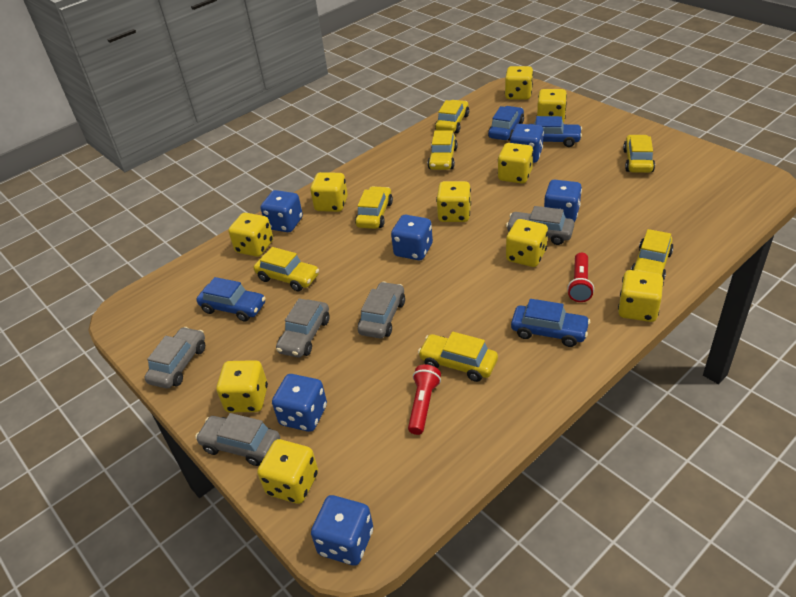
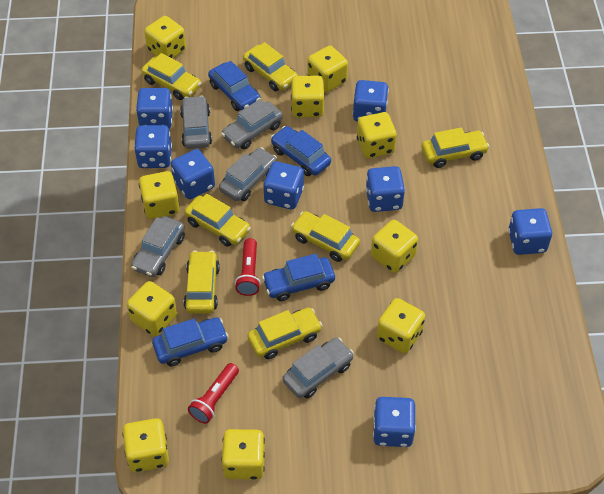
blue dice: [260,190,303,232] [272,374,327,432] [311,495,373,565] [391,215,433,260] [510,124,544,163] [544,180,582,222] = 6 -> [134,125,172,168] [136,88,173,129] [171,149,215,199] [263,161,304,210] [353,80,389,122] [366,166,405,212] [373,397,416,447] [508,208,552,255] = 8

